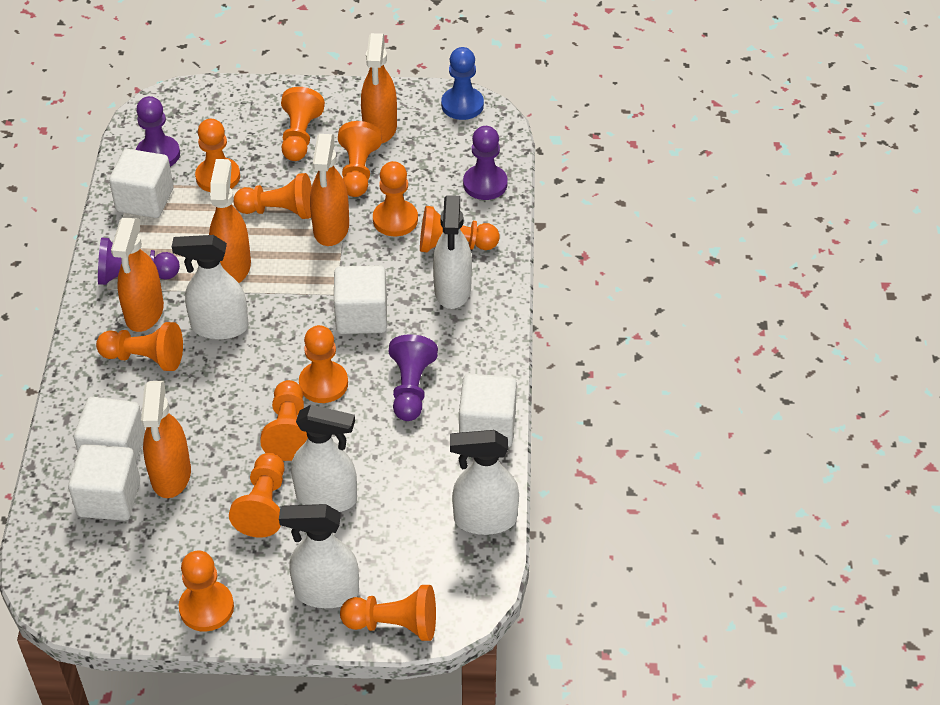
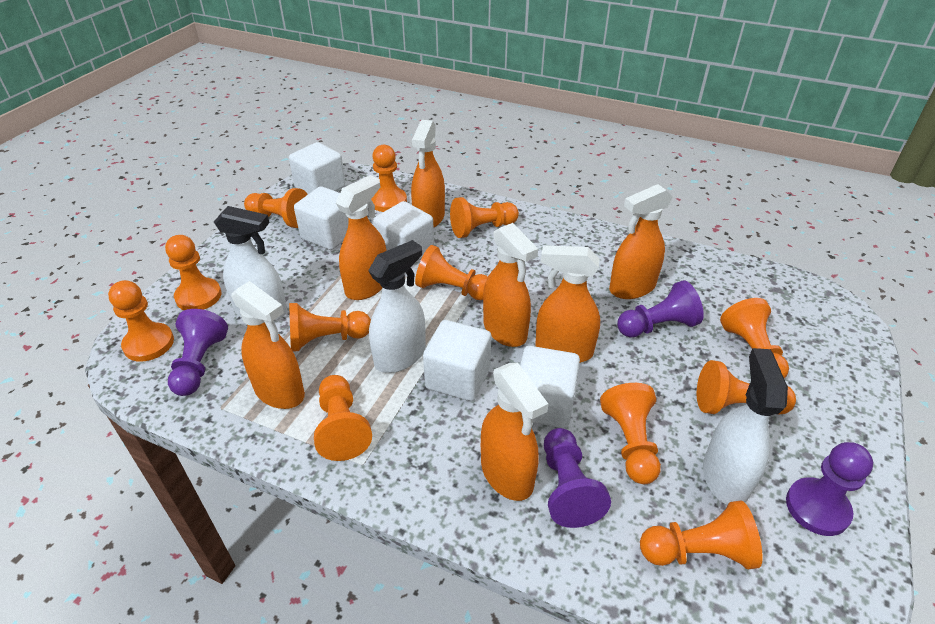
blue pawn: [441,47,484,120] = 1 -> none = 0
orange spray bottle: [111,218,164,332] [141,381,191,498] [209,159,251,283] [310,134,349,246] [361,33,397,144] = 5 -> [231,281,305,409] [336,175,387,300] [411,120,445,228] [481,363,548,501] [483,223,538,347] [535,245,600,363] [609,184,673,299] = 7
white spray bottle: [172,235,249,340] [279,504,359,608] [291,405,357,512] [433,195,472,309] [450,430,519,535] = 5 -> [214,206,287,321] [368,240,426,373] [703,348,788,505] = 3

